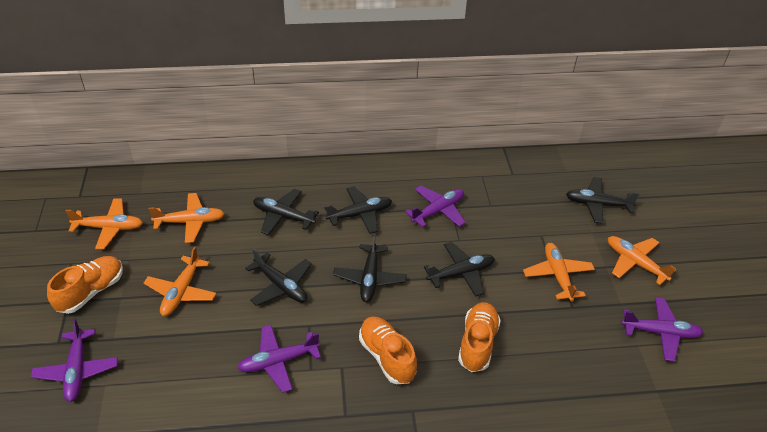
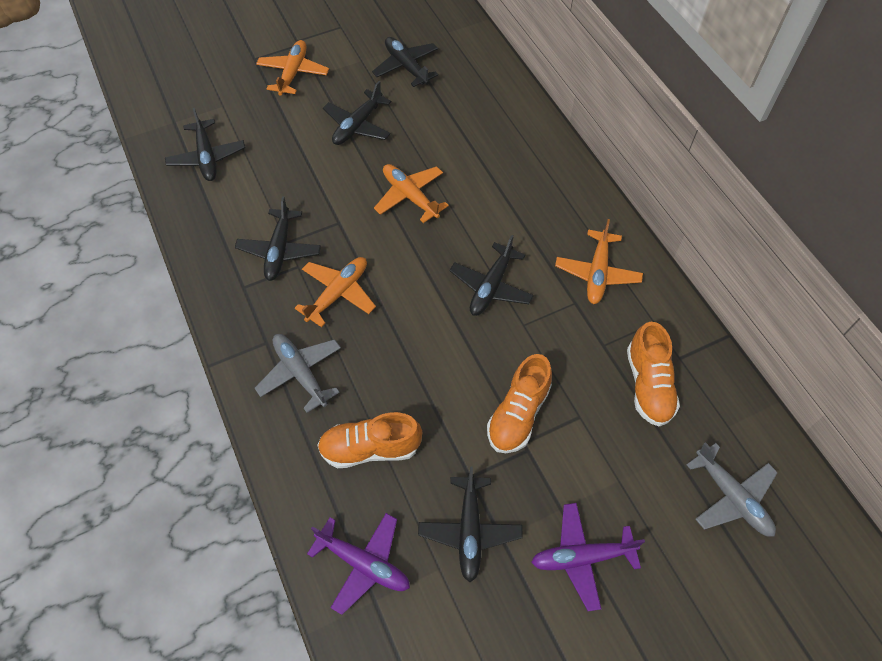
grey plane: none = 0 -> [255,334,341,413] [686,442,778,537] = 2
orange plane: [66,198,143,249] [144,246,217,316] [149,193,225,243] [523,243,595,302] [608,236,676,285] = 5 -> [256,40,329,96] [295,257,376,327] [374,164,449,223] [555,219,643,304] = 4
purple plane: [31,319,118,402] [238,325,321,393] [405,186,466,227] [621,297,703,362] = 4 -> [307,513,410,615] [531,503,645,611] = 2

